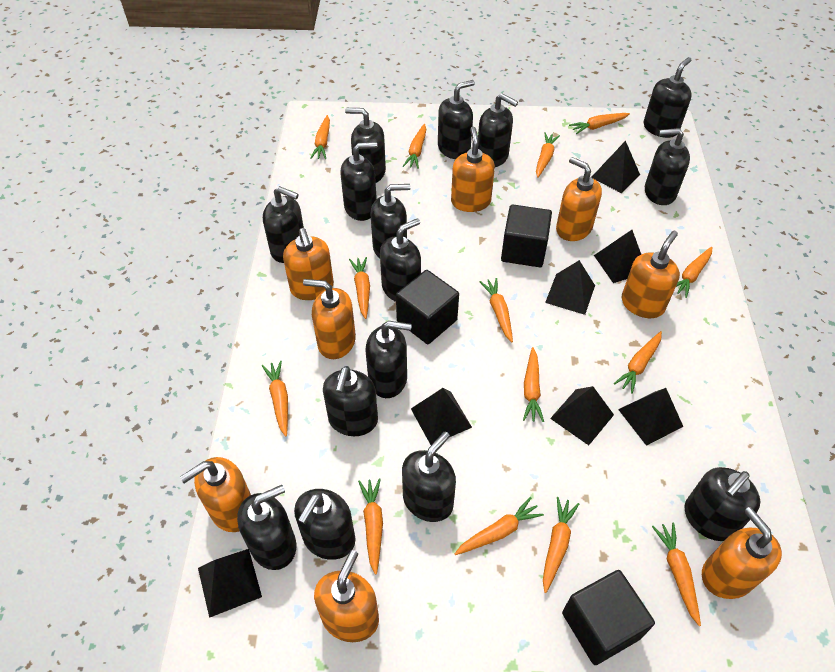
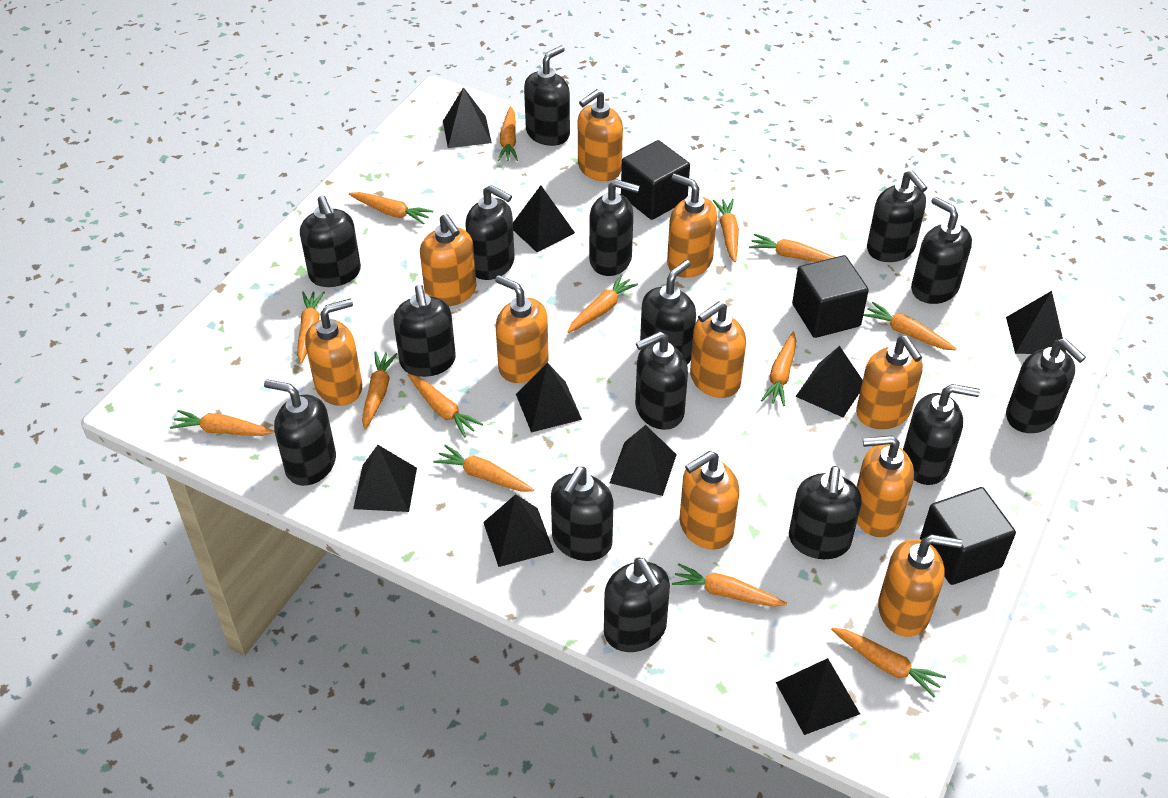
black pyramid: [198,549,262,618] [411,388,472,445] [545,260,595,315] [550,386,614,445] [591,141,640,193] [594,230,641,283] [618,388,683,446] = 7 -> [353,445,417,512] [443,87,492,148] [483,494,554,567] [513,185,575,252] [516,362,582,433] [610,425,677,496] [776,658,860,735] [795,346,863,418] [1006,291,1066,354] = 9
orange soap dispenser: [180,457,251,532] [283,228,334,300] [303,279,356,359] [314,550,379,642] [451,127,495,212] [556,157,602,241] [622,231,680,318] [702,507,782,599] = 8 -> [305,299,362,406] [420,214,476,306] [495,275,549,383] [578,89,623,181] [667,174,717,278] [679,451,739,550] [690,302,746,398] [856,336,923,429] [857,435,914,537] [878,535,962,637] = 10

